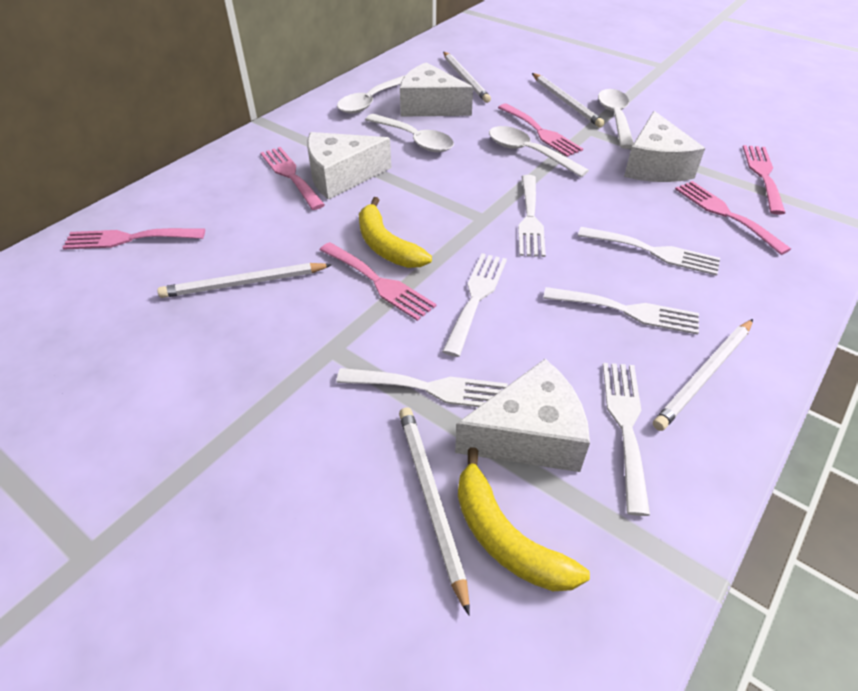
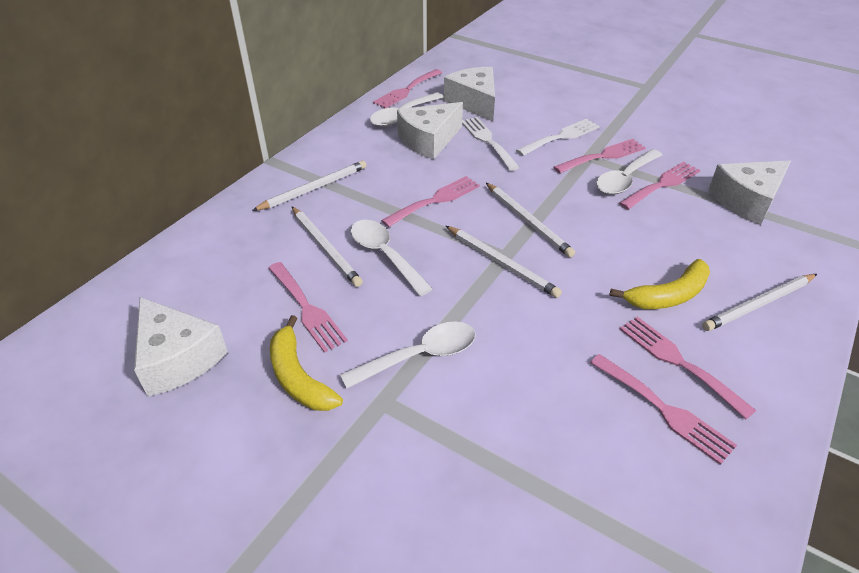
pink fork: [62,228,205,250] [261,147,325,210] [320,242,436,321] [498,104,583,157] [675,181,791,255] [743,145,785,215] = 6 -> [268,262,348,353] [373,69,442,108] [381,176,480,227] [553,139,646,173] [590,354,737,465] [619,162,700,210] [620,316,756,419] = 7
white fork: [336,368,508,407] [442,253,507,357] [518,175,546,257] [543,287,699,335] [578,227,720,276] [603,363,650,516] = 6 -> [462,117,520,171] [516,119,600,156] = 2

